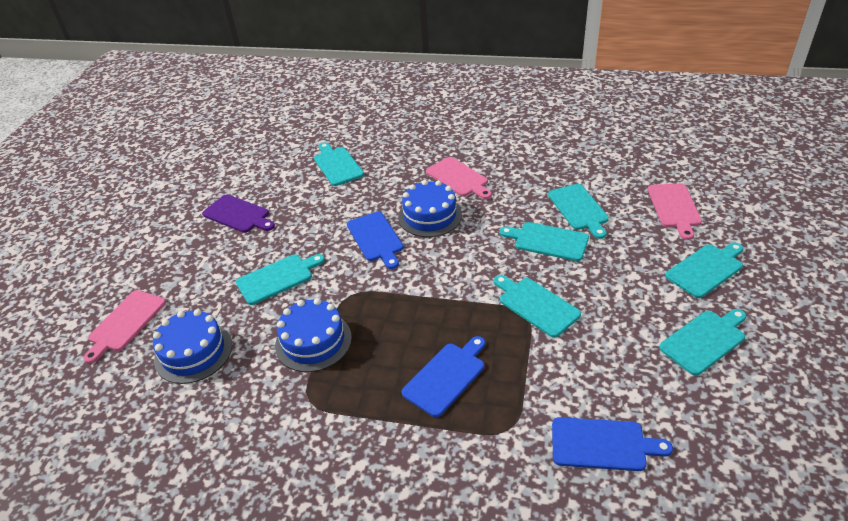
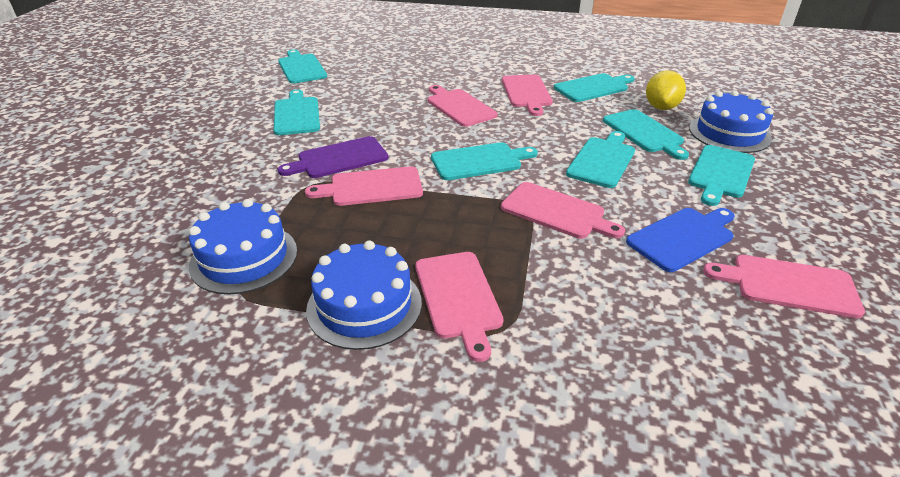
blue cutting board: [347,212,404,269] [402,336,485,417] [552,417,673,471] = 3 -> [626,208,734,272] = 1
pink cutting board: [83,290,166,364] [426,157,492,199] [648,183,702,240] = 3 -> [305,166,423,206] [415,252,504,362] [428,85,497,127] [501,182,625,239] [502,75,553,116] [703,255,865,318] = 6
yellow lemon: none = 0 -> [646,70,686,110] = 1

